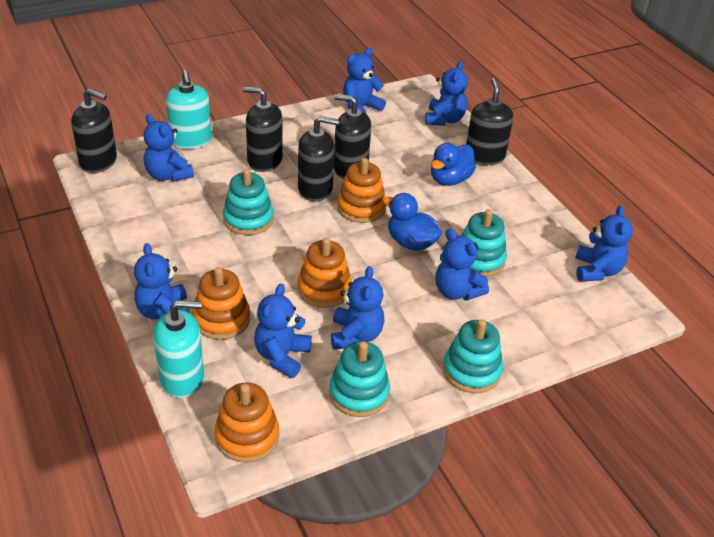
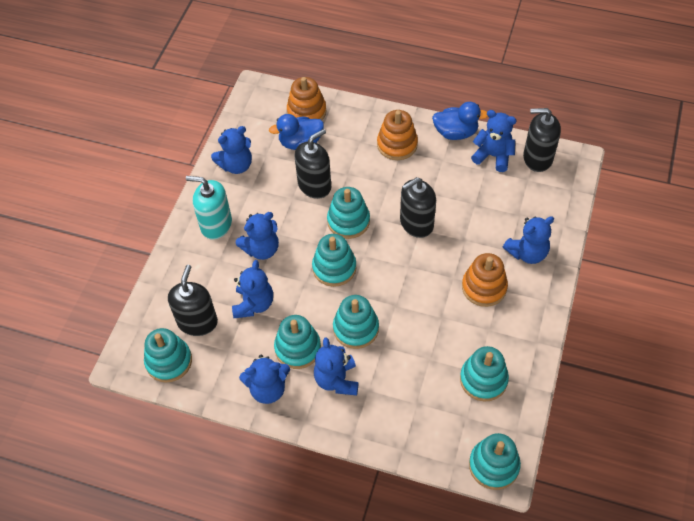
black soap dispenser: [71,88,117,173] [243,86,283,172] [298,116,339,201] [334,94,371,179] [466,78,513,165] = 5 -> [168,265,218,336] [295,129,331,199] [400,177,436,238] [523,108,561,172] = 4
blue teddy bear: [134,243,189,319] [144,114,194,182] [254,284,312,378] [331,266,385,350] [343,48,386,114] [425,61,468,126] [435,229,489,300] [575,205,633,281] = 8 -> [211,126,252,174] [232,260,273,318] [236,212,279,260] [239,355,290,404] [314,337,358,395] [471,110,517,172] [503,216,554,264] = 7
orange stacking toy: [193,267,250,340] [215,383,279,463] [297,238,352,308] [337,158,386,223] = 4 -> [287,77,327,121] [377,110,418,160] [462,253,508,307] = 3
turquoise soap dispenser: [153,300,204,398] [166,70,211,149] = 2 -> [186,176,232,240] = 1
turquoise stacking toy: [223,169,274,235] [329,341,390,417] [443,319,503,393] [461,209,507,277] = 4 -> [144,328,192,383] [274,315,321,369] [312,234,356,287] [327,187,370,239] [333,295,379,349] [460,346,509,402] [469,433,521,490] = 7

